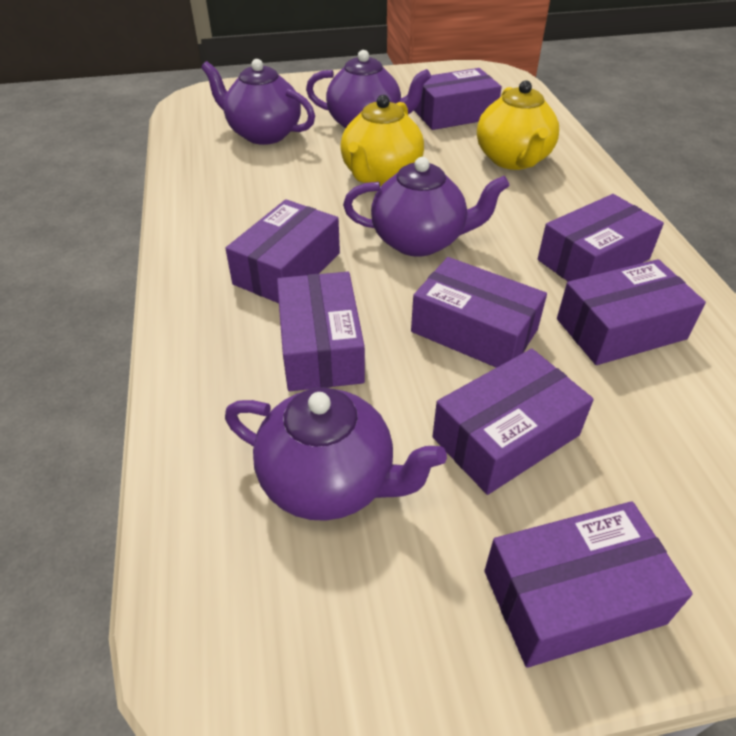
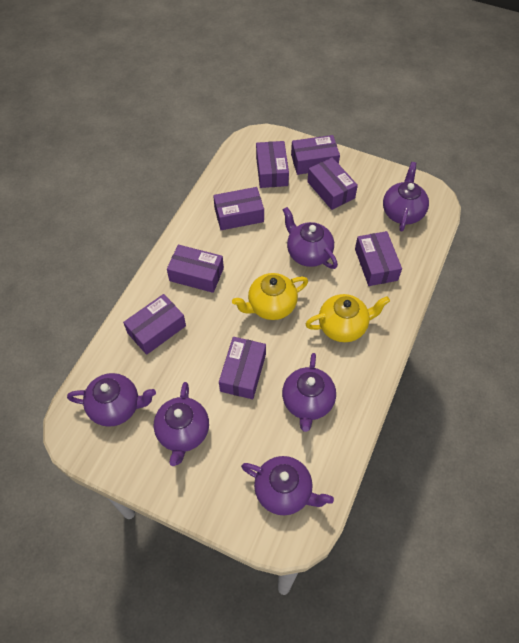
purple teapot: [201,59,315,145] [225,387,447,521] [306,50,431,129] [343,157,510,257] = 4 -> [67,373,156,427] [154,382,209,466] [241,456,334,515] [282,353,336,432] [283,207,338,269] [383,162,429,232] = 6

